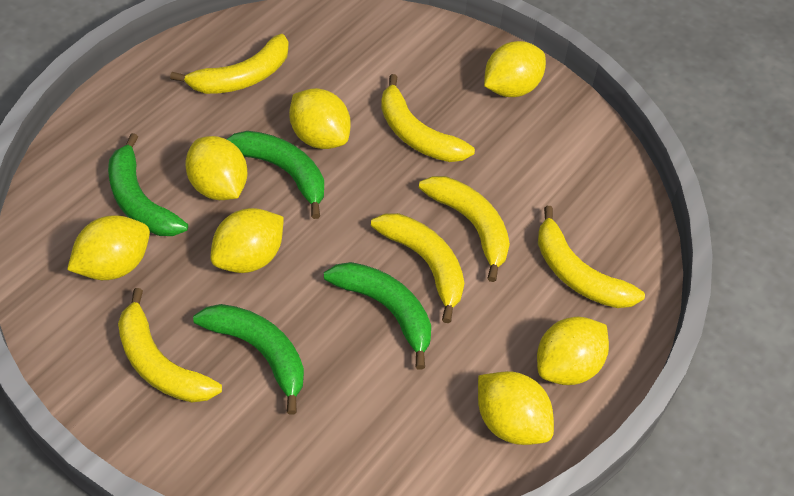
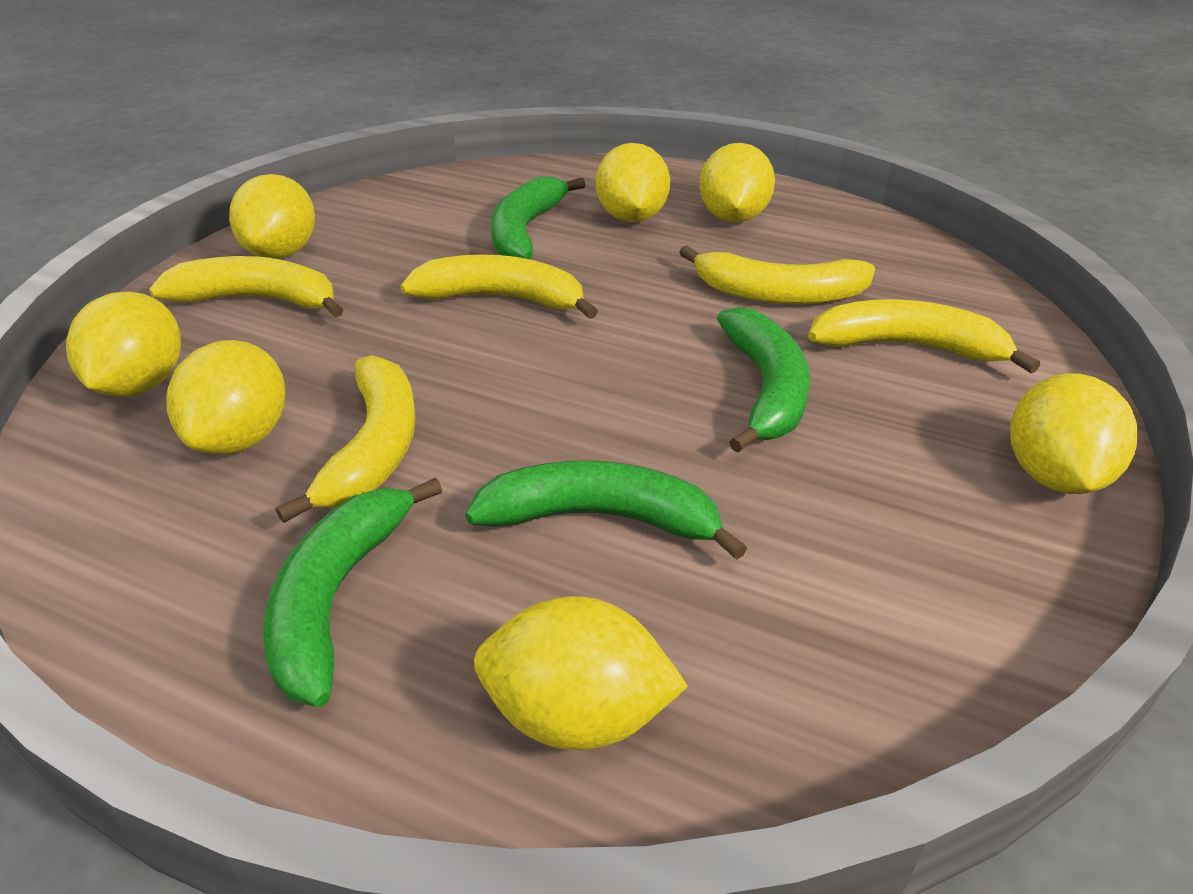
yellow banana: [118,288,222,402] [170,34,289,94] [371,213,464,323] [381,74,475,162] [419,176,510,282] [538,206,645,308] = 6 -> [149,256,344,318] [276,355,416,523] [400,254,598,319] [679,245,875,305] [808,299,1040,374] = 5

